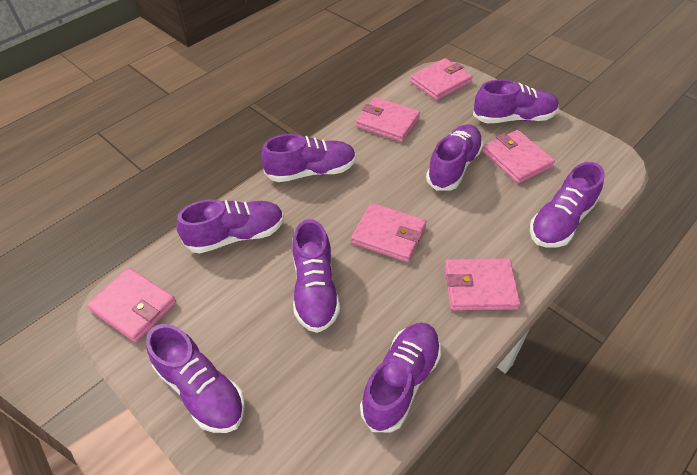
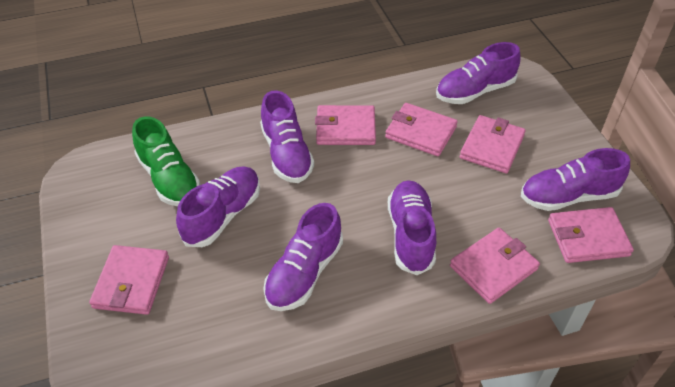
green shoe: none = 0 -> [132,116,200,206] = 1
purple shoe: [146,324,245,433] [177,199,284,253] [261,134,356,182] [292,219,340,333] [360,323,441,433] [426,124,483,191] [473,79,559,123] [530,162,605,248] = 8 -> [176,166,260,247] [260,90,314,183] [263,203,343,311] [388,180,436,275] [436,42,520,104] [521,148,630,211] = 6

